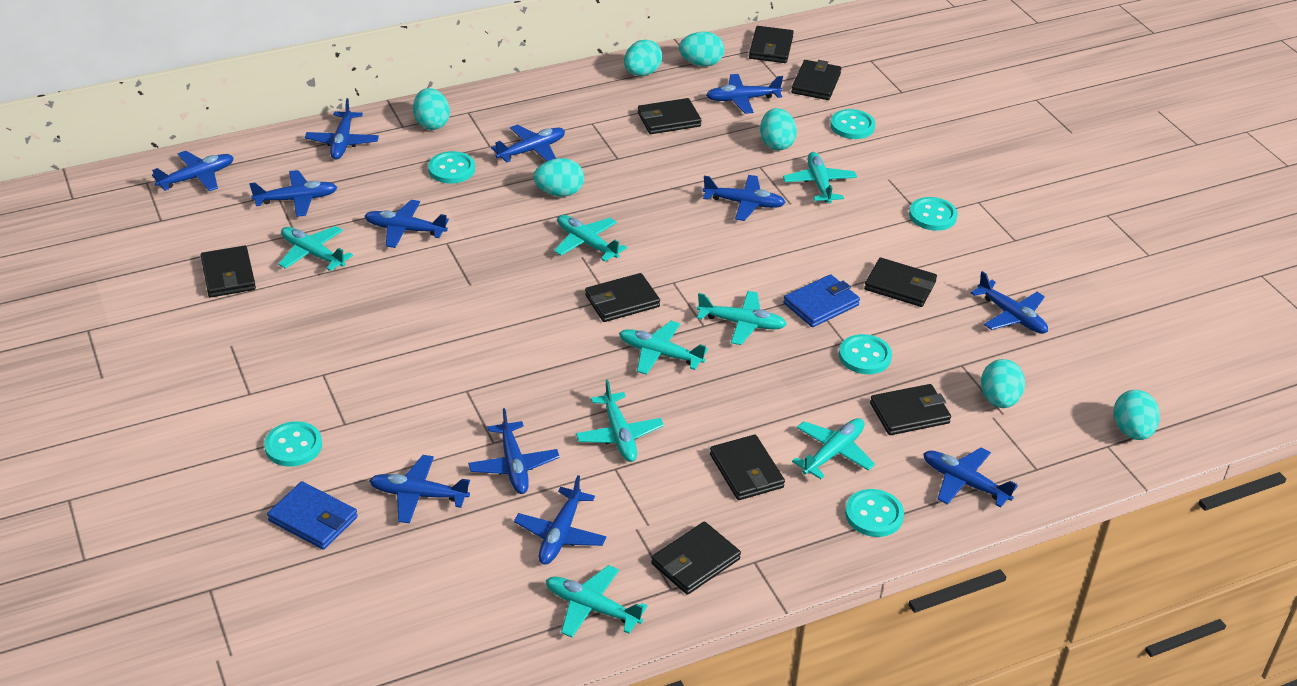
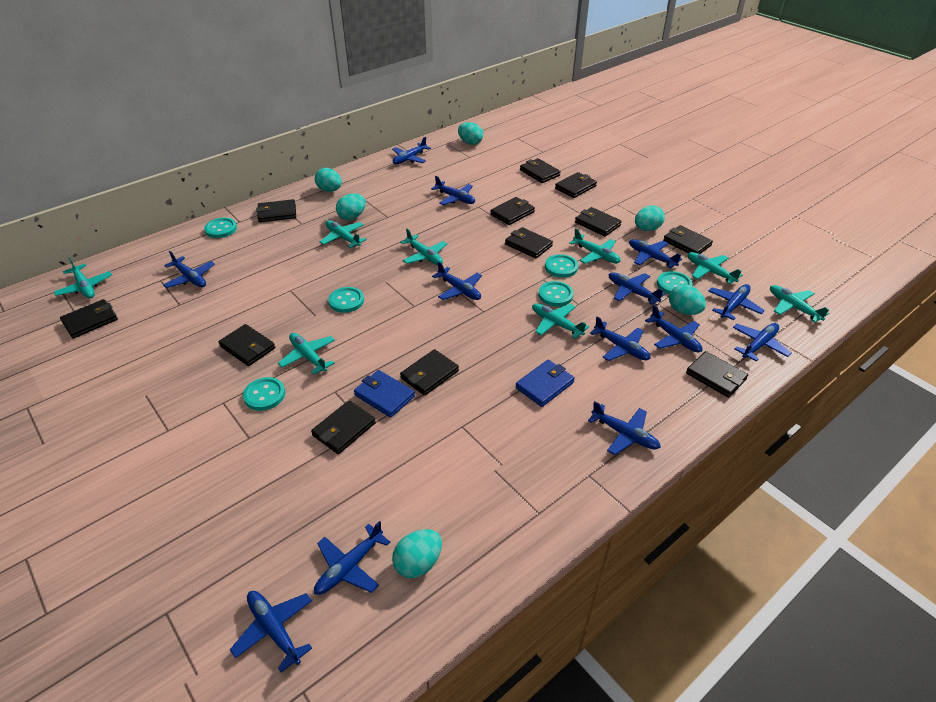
black wallet: [201,246,256,297] [585,273,660,322] [638,98,702,134] [651,522,741,595] [710,435,785,500] [749,26,794,63] [791,60,842,100] [864,258,937,307] [870,384,951,435] = 9 -> [60,299,118,339] [218,324,275,366] [256,199,296,222] [311,401,376,454] [400,349,459,396] [490,197,535,225] [505,227,553,259] [520,158,561,183] [555,172,597,198] [575,207,622,237] [663,225,713,254] [686,351,748,398] = 12
blue plane: [152,151,234,191] [249,170,337,217] [305,98,379,160] [365,200,449,248] [369,455,470,523] [468,408,560,494] [491,125,565,163] [514,475,606,565] [703,175,786,221] [706,74,783,114] [923,447,1018,508] [971,271,1048,334] = 12 -> [163,251,215,288] [230,591,312,673] [314,521,390,595] [392,136,431,164] [431,176,475,205] [432,261,482,300] [588,401,661,455] [590,316,651,361] [609,272,665,305] [629,239,682,269] [645,305,702,352] [708,284,765,320] [733,323,791,361] = 13
turquoise egg: [413,88,450,130] [533,158,584,196] [624,40,662,76] [679,32,724,66] [760,108,797,150] [981,359,1025,408] [1113,390,1160,440] = 7 -> [315,168,342,192] [336,193,366,220] [392,529,442,578] [458,122,483,145] [635,205,665,231] [669,284,706,315] = 6

